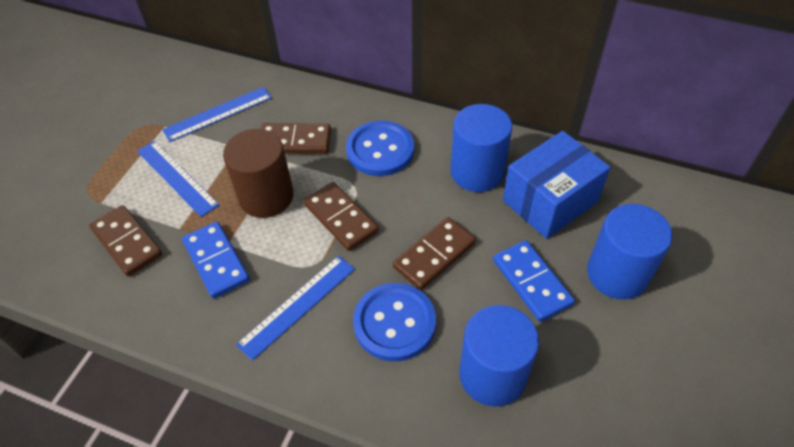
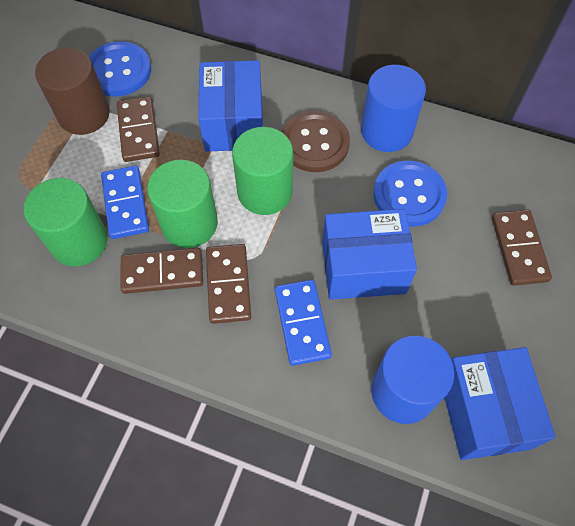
blue box: [503,131,611,239] = 1 -> [198,60,263,152] [322,209,417,300] [445,347,556,460] = 3
blue cylinder: [450,104,512,192] [459,305,539,407] [587,204,672,300] = 3 -> [361,65,426,152] [371,336,454,424] = 2
blue ruler: [137,141,219,217] [162,87,272,142] [236,256,355,361] = 3 -> none = 0
brown button: none = 0 -> [282,111,350,172] = 1
green cylinder: none = 0 -> [24,178,108,266] [147,160,218,248] [232,127,293,215] = 3

